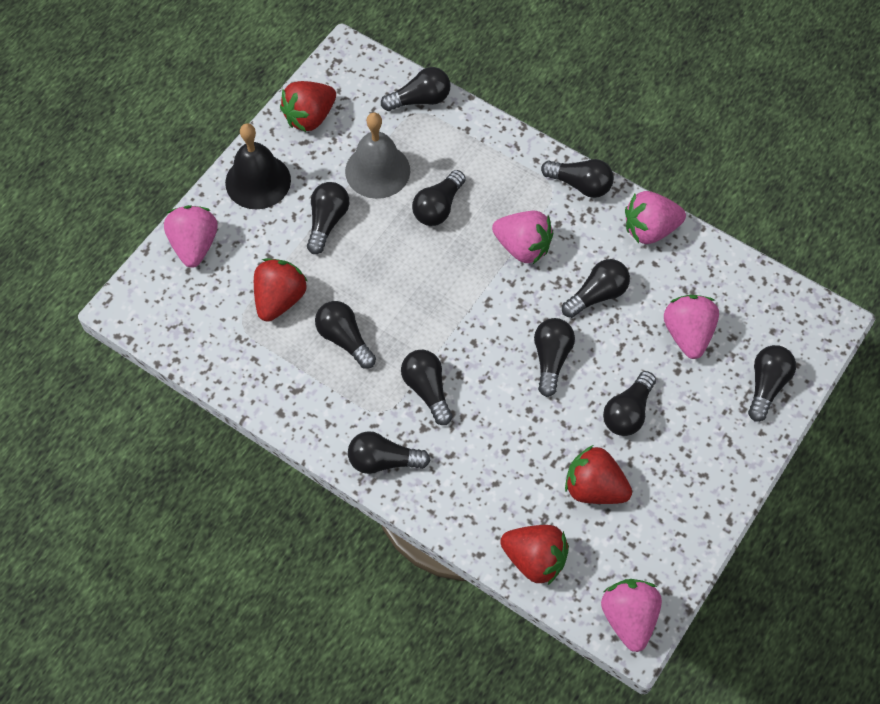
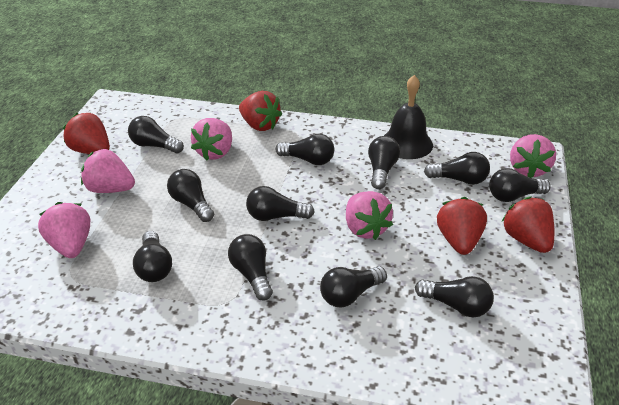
grey bell: [345,112,410,199] = 1 -> none = 0

